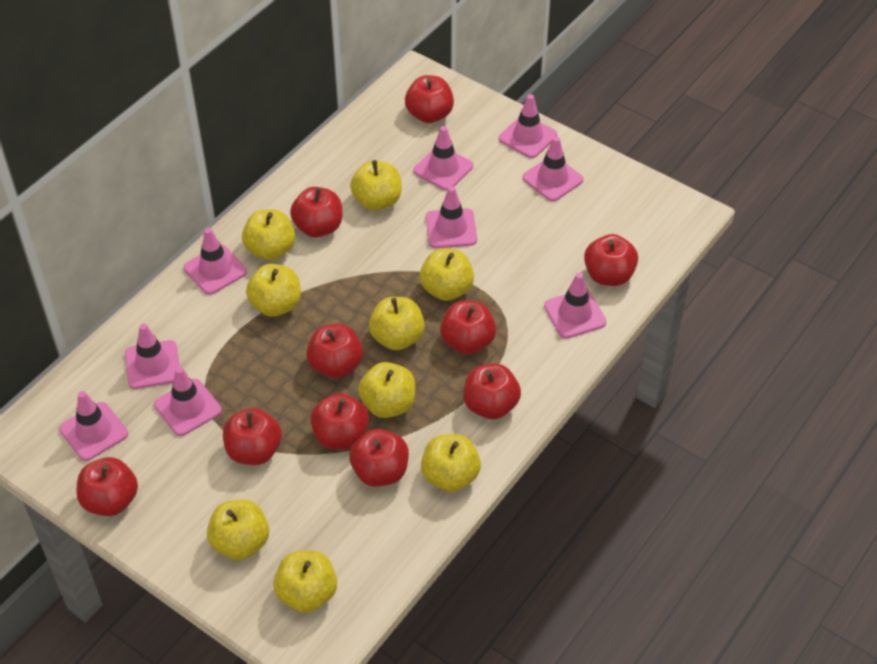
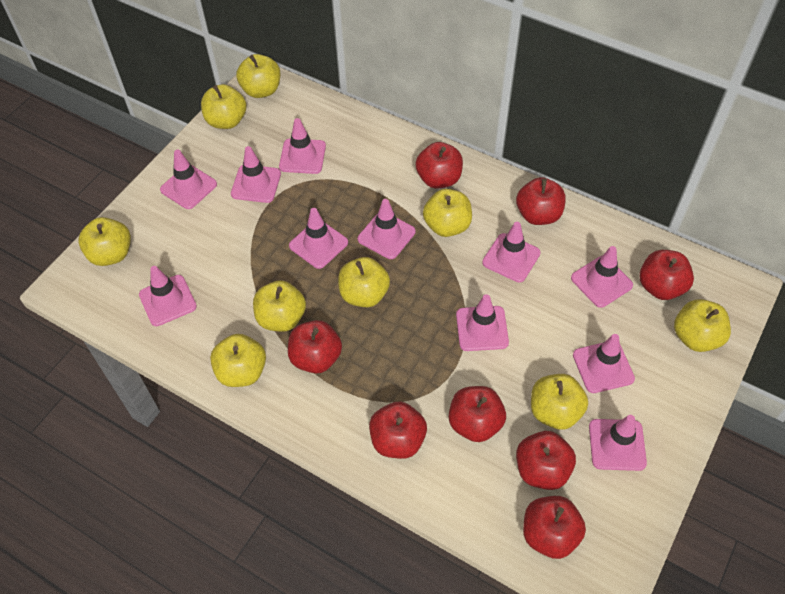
pink traffic cone: [59,391,128,461] [125,324,180,389] [154,367,222,436] [184,228,247,295] [414,126,473,191] [426,186,477,248] [499,94,557,158] [523,136,583,201] [544,272,606,338] = 9 -> [139,266,197,326] [160,150,217,209] [231,146,281,203] [279,118,326,174] [289,208,348,269] [358,199,416,259] [456,294,509,351] [482,222,541,282] [571,246,633,308] [573,334,635,393] [589,415,647,471] = 11
red apple: [77,457,138,516] [223,408,282,465] [290,187,342,238] [306,324,363,379] [310,393,369,450] [349,429,409,487] [405,75,454,123] [440,301,496,354] [463,364,521,419] [584,234,638,286] = 10 -> [288,320,342,374] [369,402,427,459] [415,142,463,189] [449,386,506,442] [516,177,566,225] [516,431,576,490] [523,496,586,559] [639,250,694,300] = 8

